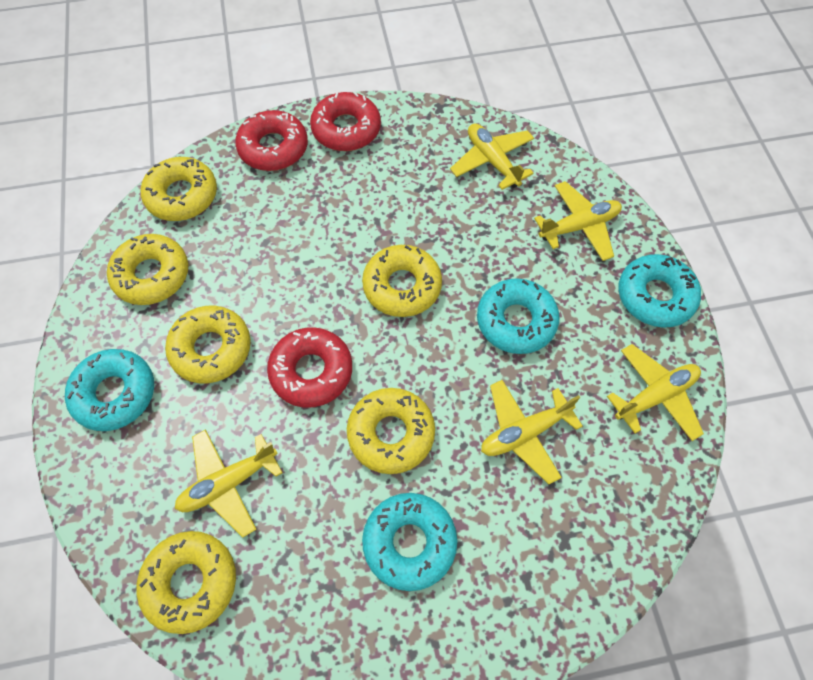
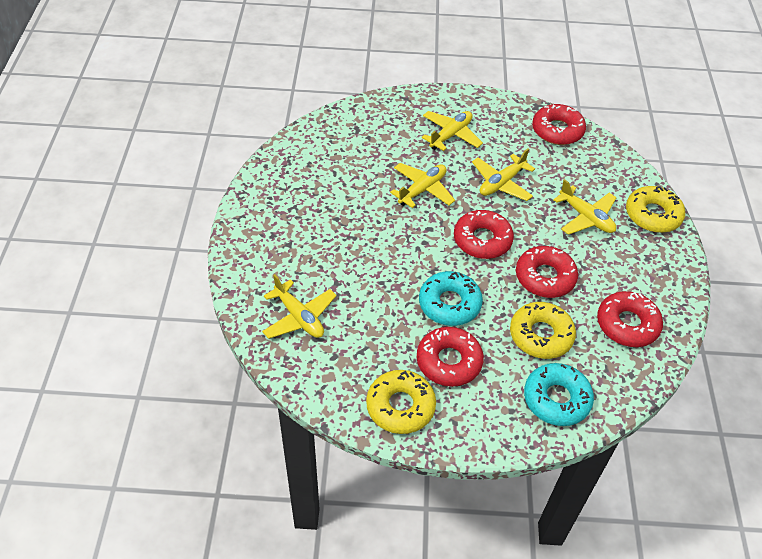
red donut: [235,110,308,171] [267,327,352,408] [310,92,381,151] = 3 -> [417,327,484,387] [454,210,514,259] [516,246,578,298] [532,104,586,145] [597,291,663,347] = 5
turquoise donut: [65,349,154,431] [362,493,457,591] [477,278,559,354] [618,254,701,328] = 4 -> [419,271,483,326] [524,363,594,426] = 2
yellow donut: [107,234,188,305] [136,531,236,634] [141,157,217,221] [165,306,251,383] [347,388,435,474] [362,245,442,317] = 6 -> [366,370,436,434] [510,302,576,359] [626,186,685,233] = 3

